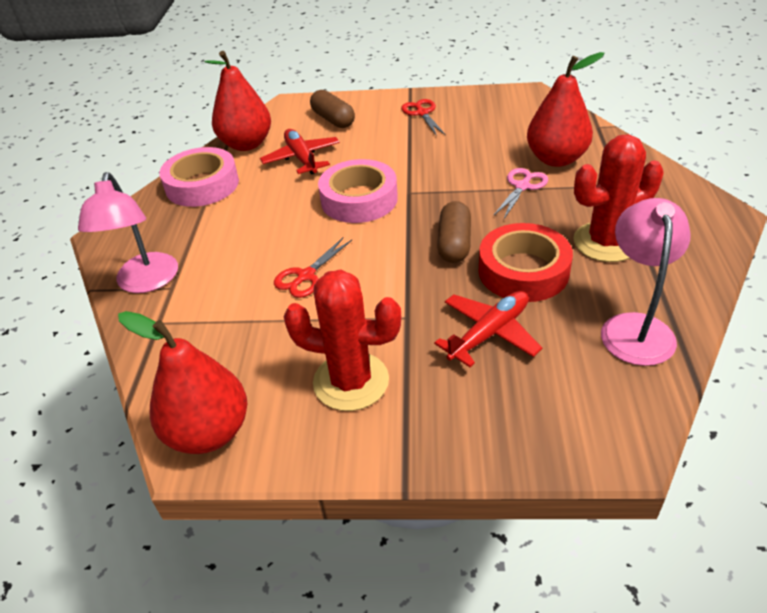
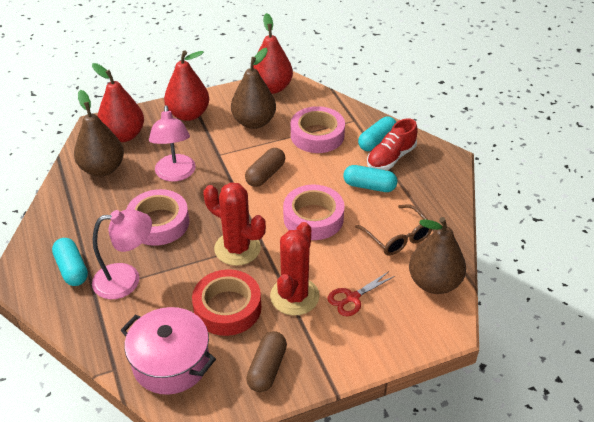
brown glasses: none = 0 -> [355,204,432,256] = 1
brown pear: none = 0 -> [74,90,124,177] [231,48,276,129] [409,217,466,294] = 3
pink pot: none = 0 -> [120,307,216,395] = 1
pink scissors: [493,168,548,219] = 1 -> none = 0
pink tape: [159,147,239,207] [318,159,398,223] = 2 -> [126,189,189,246] [283,184,344,240] [291,106,345,153] = 3
red plane: [260,129,340,175] [434,291,542,367] = 2 -> none = 0
red scissors: [274,237,352,298] [401,99,446,136] = 2 -> [327,271,395,316] = 1
red shoe: none = 0 -> [367,118,418,170] = 1
turquoise capsule: none = 0 -> [52,238,88,286] [343,165,397,192] [358,117,396,151] = 3

